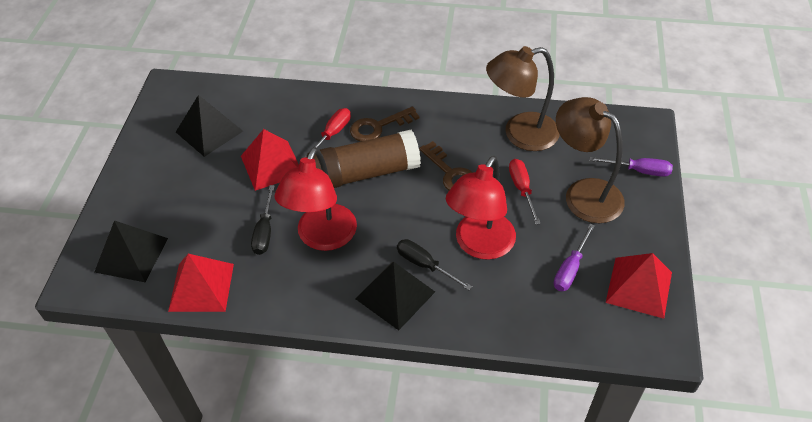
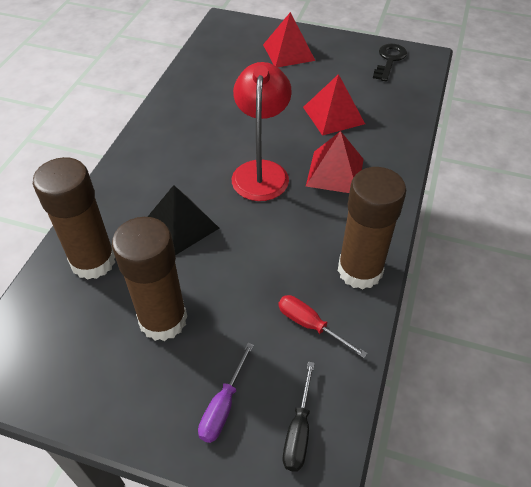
black key: none = 0 -> [373,44,407,82] = 1
black pyramid: [95,220,168,282] [176,95,243,157] [355,261,435,330] = 3 -> [148,185,219,255] = 1
black screwdriver: [251,185,275,255] [397,239,472,290] = 2 -> [283,361,315,472] = 1
brown glue stick: [307,129,421,188] = 1 -> [33,157,115,280] [112,217,187,341] [338,167,406,290] = 3
brown key: [350,106,420,142] [419,141,473,191] = 2 -> none = 0
brown lamp: [486,46,560,151] [556,97,625,223] = 2 -> none = 0
purple screwdriver: [554,224,595,291] [589,157,673,177] = 2 -> [198,343,254,443] = 1
red lamp: [274,147,357,251] [446,156,516,260] = 2 -> [232,62,292,201] = 1
red screwdriver: [304,108,351,158] [509,159,541,225] = 2 -> [279,295,368,358] = 1

